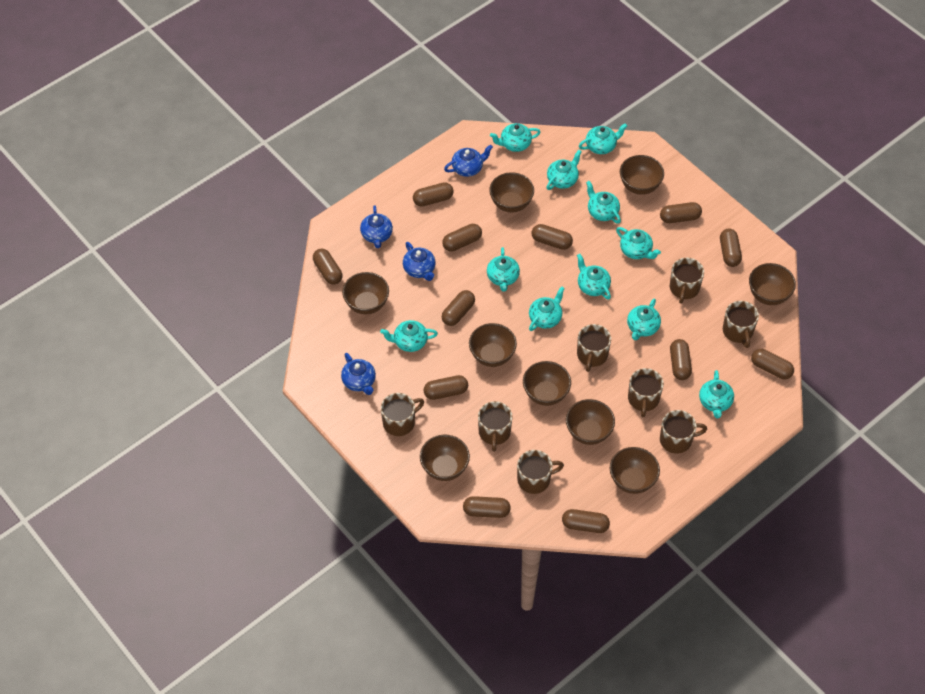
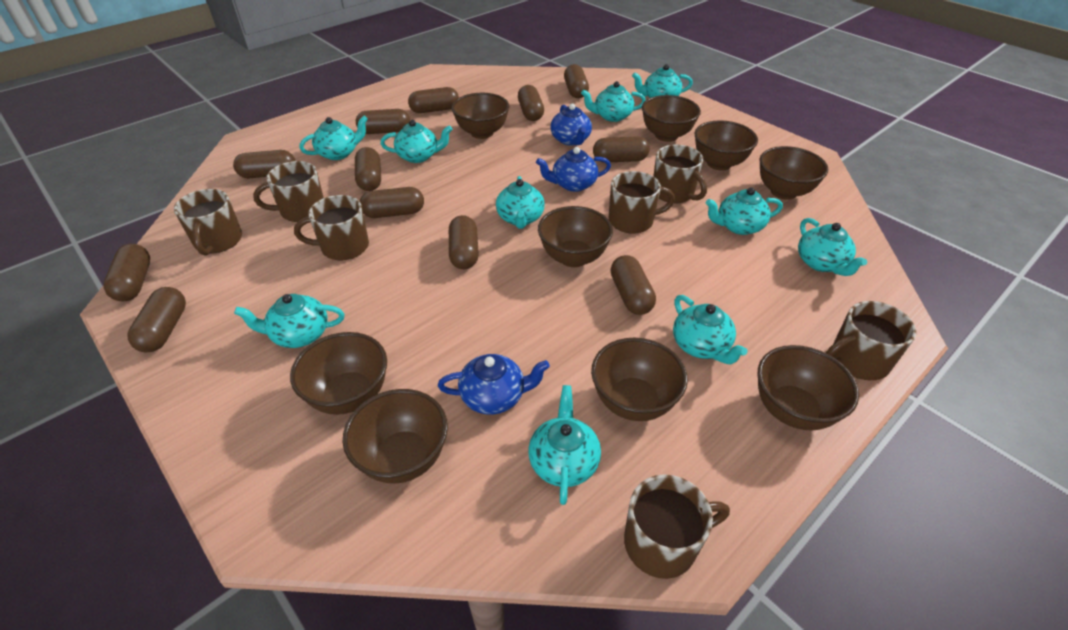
blue teapot: [341,353,376,395] [360,205,393,248] [403,242,436,281] [444,145,493,177] = 4 -> [438,354,550,415] [536,147,611,192] [550,103,592,146] = 3
brown mug: [381,393,424,436] [478,401,512,452] [517,450,564,494] [577,324,611,372] [628,368,664,418] [660,410,707,454] [670,257,704,304] [723,301,759,348] = 8 -> [174,189,242,256] [253,161,324,222] [294,195,369,260] [609,171,675,233] [624,474,730,579] [653,145,707,203] [826,301,916,380] = 7
turquoise teapot: [380,320,438,352] [487,247,520,292] [490,123,541,152] [529,286,565,331] [546,150,582,190] [577,254,611,300] [579,123,627,154] [586,181,621,224] [616,227,661,259] [627,299,661,340] [699,370,734,419] = 11 -> [234,294,345,348] [300,116,368,160] [380,120,452,163] [496,176,545,229] [528,385,601,505] [581,81,646,122] [632,64,693,98] [673,295,747,364] [706,187,783,235] [798,218,867,276] = 10

